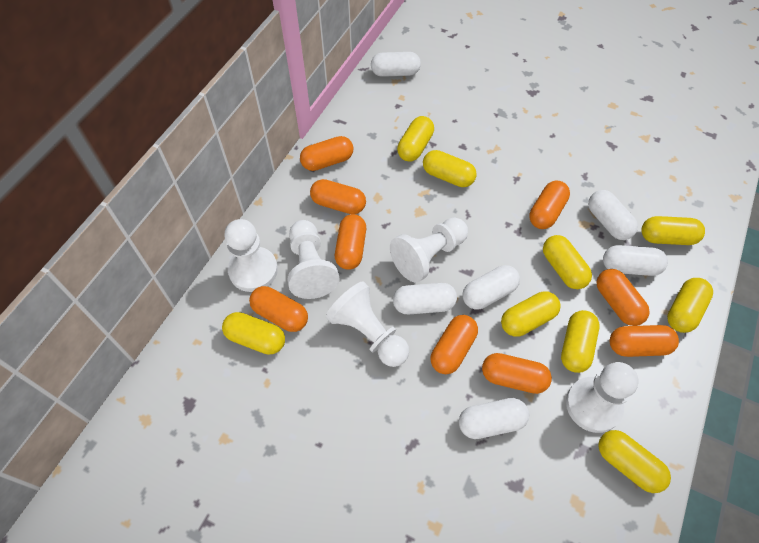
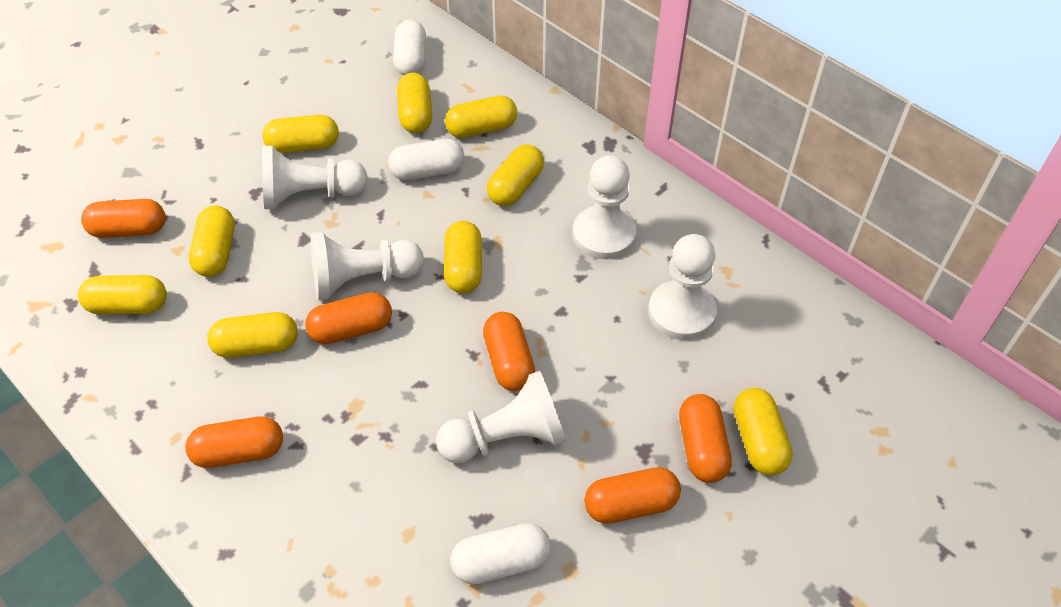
orange capsule: [249,286,308,332] [300,136,353,171] [310,179,366,214] [335,214,366,270] [431,315,478,374] [482,353,552,394] [529,181,570,229] [596,269,650,326] [610,325,679,357] = 9 -> [81,199,166,238] [185,416,283,468] [305,292,392,344] [483,312,535,391] [584,467,681,524] [679,394,732,483] = 6
white capsule: [371,52,421,77] [393,283,457,314] [459,398,529,439] [462,265,520,309] [588,190,638,240] [603,245,668,276] = 6 -> [388,139,464,180] [393,19,426,75] [450,523,551,585] = 3

